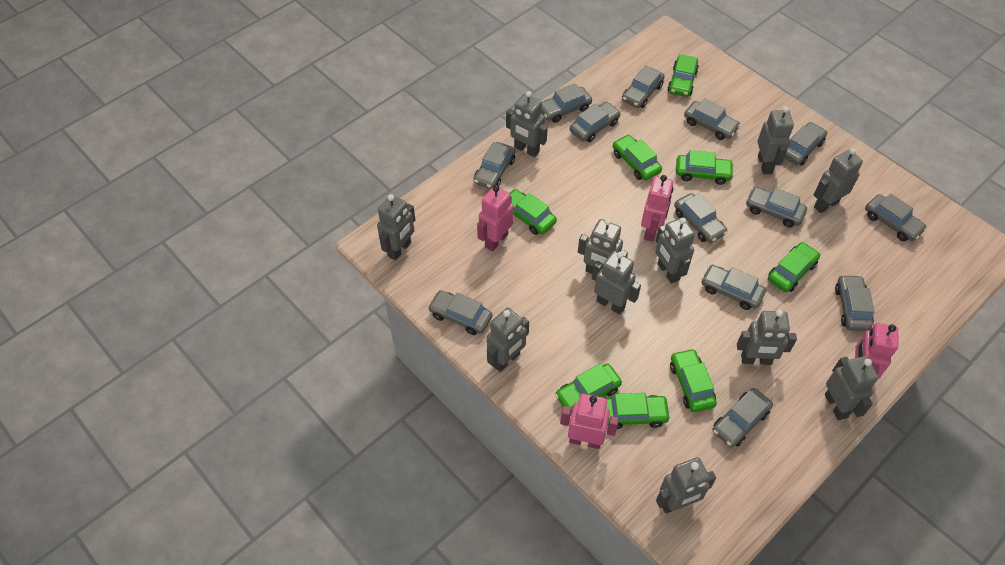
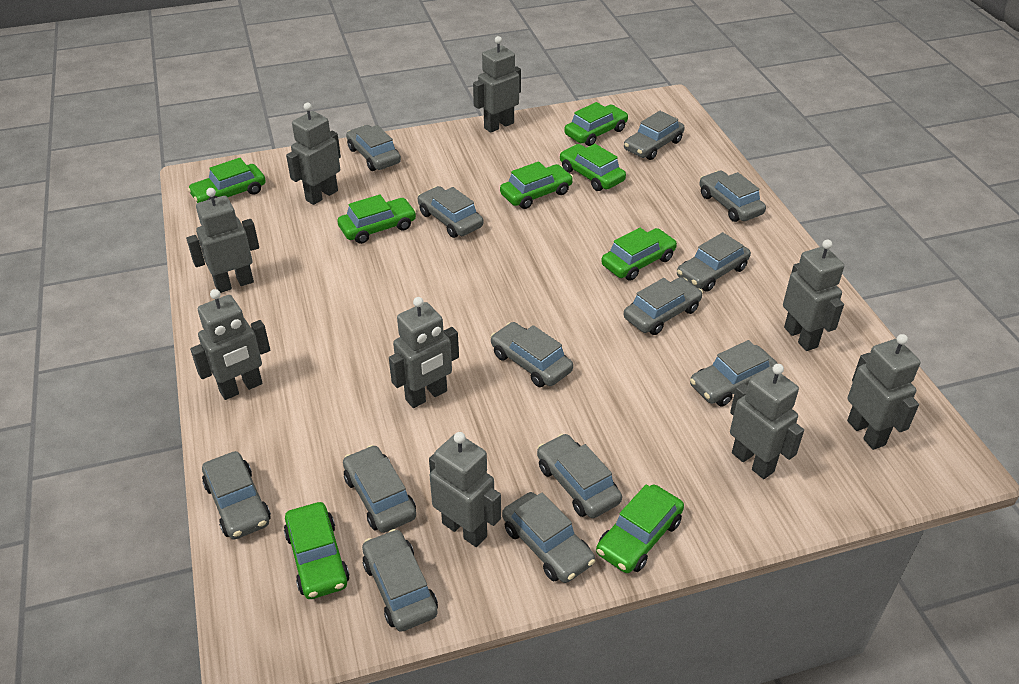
grey robot: [377,194,415,261] [487,307,529,372] [506,91,548,157] [578,219,628,274] [592,251,641,315] [655,218,695,284] [656,457,716,513] [737,310,797,365] [757,107,794,174] [814,148,863,213] [825,356,879,420] = 11 -> [186,188,259,293] [190,289,270,400] [286,103,341,205] [389,297,459,408] [429,432,501,547] [473,36,521,133] [730,364,804,479] [783,240,844,351] [847,334,920,450] = 9
pink robot: [477,185,514,252] [560,394,619,449] [641,175,674,242] [855,323,898,379] = 4 -> none = 0

